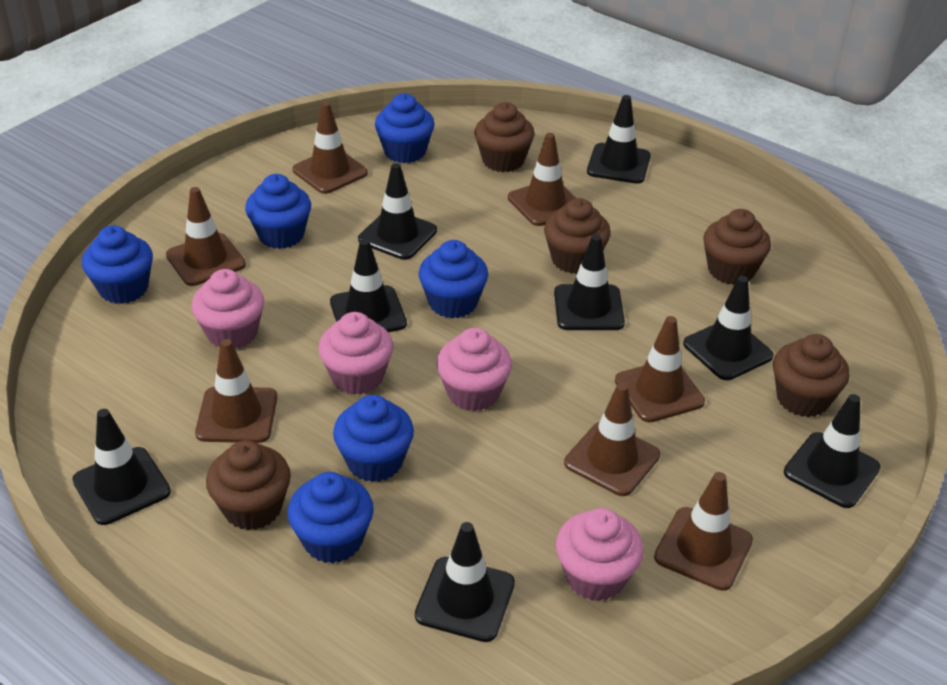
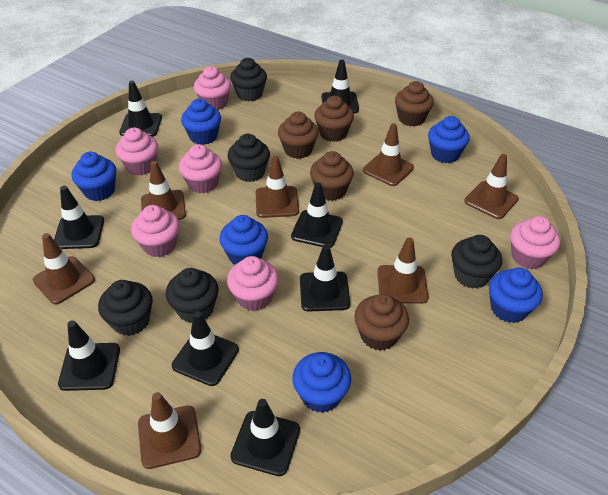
black cupcake: none = 0 -> [98,280,153,336] [166,268,219,323] [228,134,270,182] [230,58,267,102] [451,235,502,289] = 5
pink cupcake: [191,269,264,349] [318,312,393,395] [437,328,512,411] [556,508,644,601] = 4 -> [116,127,158,175] [131,205,180,257] [179,144,222,193] [194,66,231,110] [227,256,279,311] [510,216,560,269] = 6

